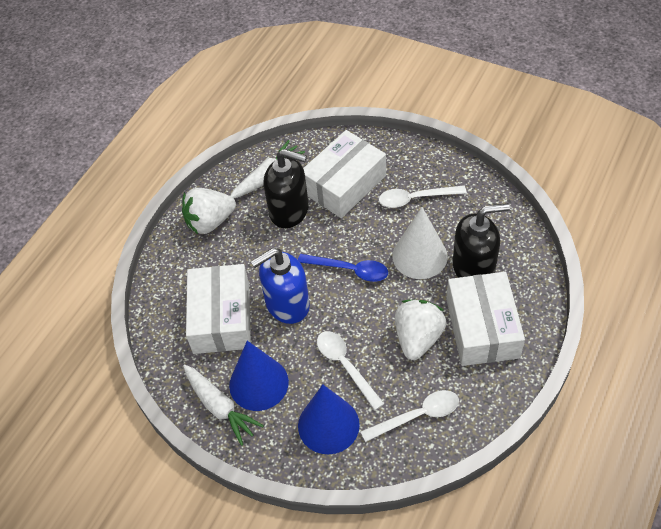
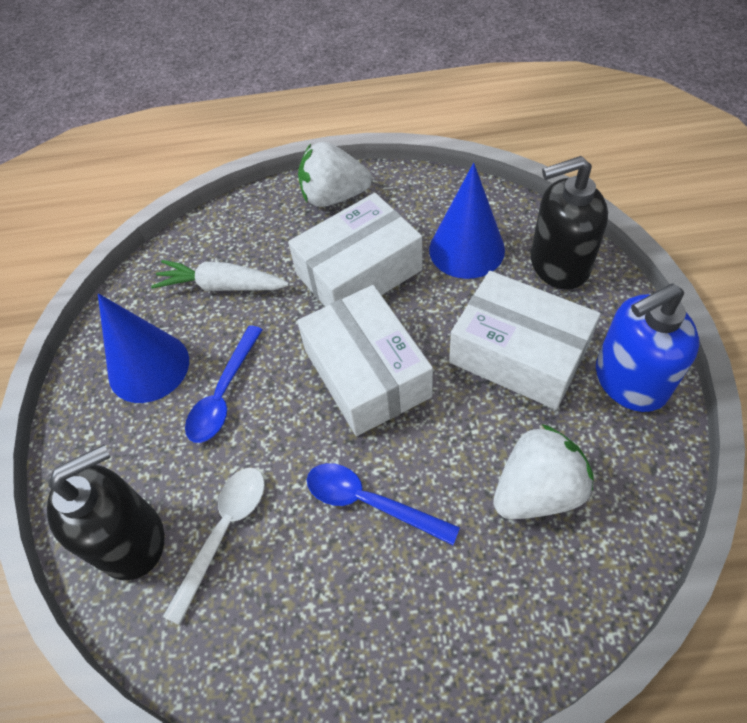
blue spoon: [298,254,388,282] = 1 -> [185,325,263,443] [307,463,460,545] = 2
white carrot: [183,364,264,446] [230,140,305,198] = 2 -> [151,260,289,291] = 1
white cone: [392,207,448,279] = 1 -> none = 0
white spoon: [317,331,384,410] [360,390,459,442] [379,185,467,208] = 3 -> [163,468,265,625] = 1

